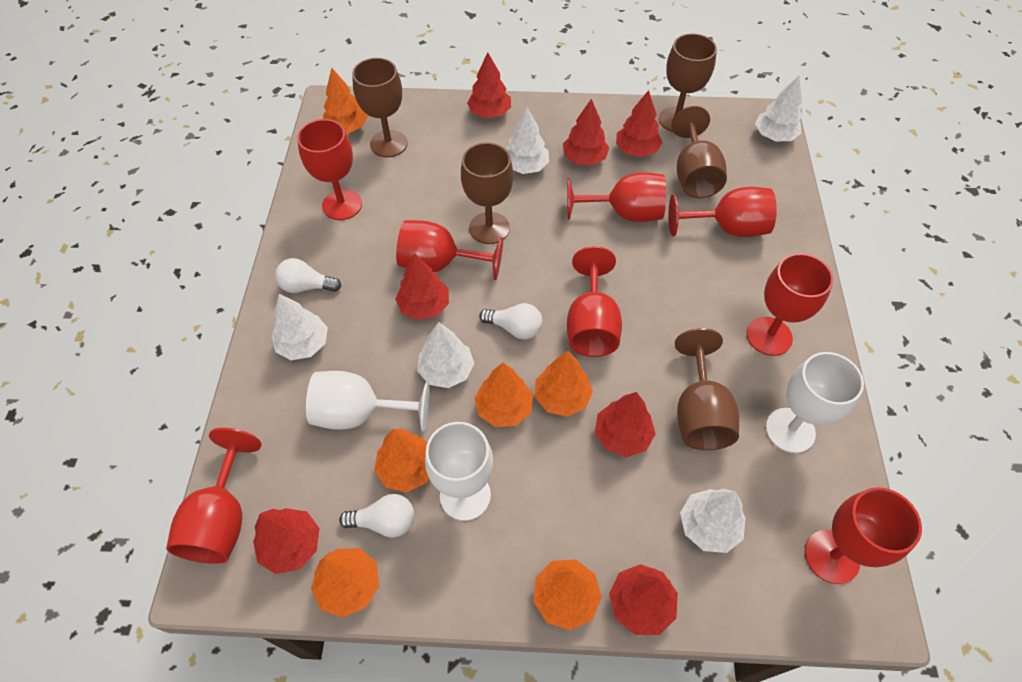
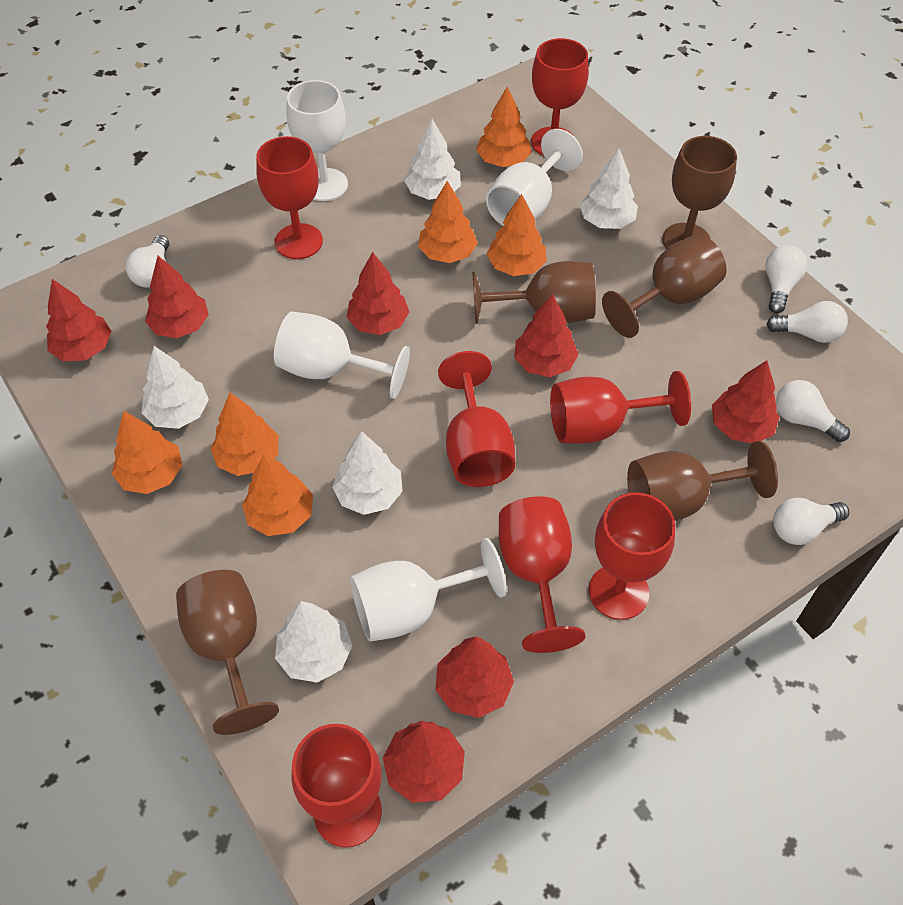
red goblet: [166,428,261,564] [297,119,362,220] [396,220,503,280] [567,172,666,222] [567,246,622,357] [669,187,777,237] [747,253,834,356] [805,487,922,584] = 8 -> [256,136,323,259] [291,724,382,848] [438,351,515,487] [499,496,586,653] [531,38,589,156] [550,371,691,444] [589,492,675,620] = 7
white goblet: [306,371,430,432] [425,422,493,521] [766,352,864,453] = 3 -> [274,311,410,399] [286,80,348,201] [350,538,507,642] [486,129,583,226] = 4
white light bulb: [275,258,341,293] [339,494,414,538] [479,303,542,340] = 3 -> [126,235,169,288] [766,245,808,313] [766,301,848,343] [773,498,849,545] [776,380,850,442] = 5

